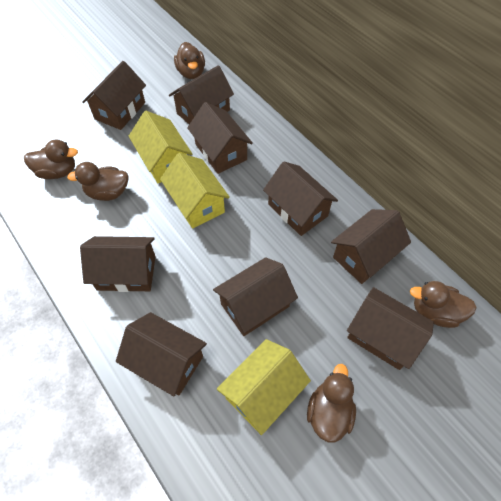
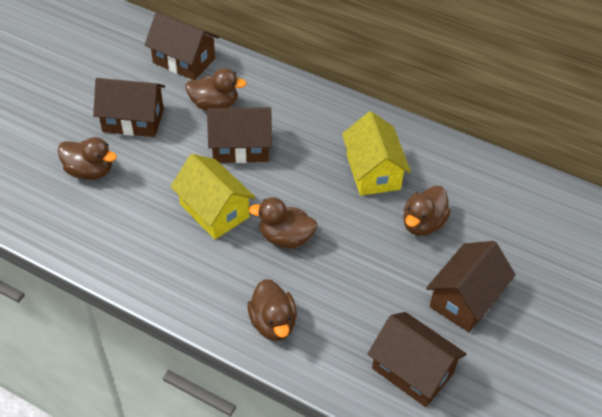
brown house: [80,236,156,292] [82,61,146,130] [116,312,207,396] [169,65,234,124] [187,102,253,174] [213,257,298,336] [263,162,338,236] [331,209,411,284] [347,287,434,370] = 9 -> [93,78,165,137] [145,12,219,80] [207,107,272,163] [368,312,466,407] [426,241,516,332] = 5
yellow house: [129,111,192,183] [160,153,230,228] [217,339,311,435] = 3 -> [170,154,256,239] [342,111,411,196] = 2

